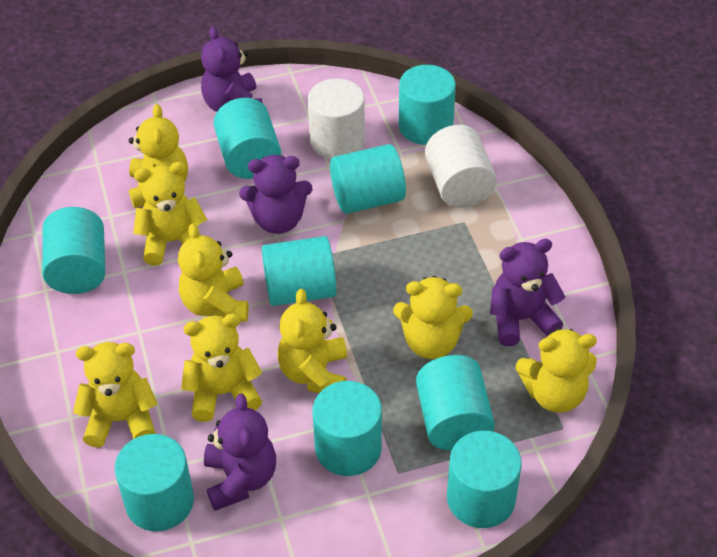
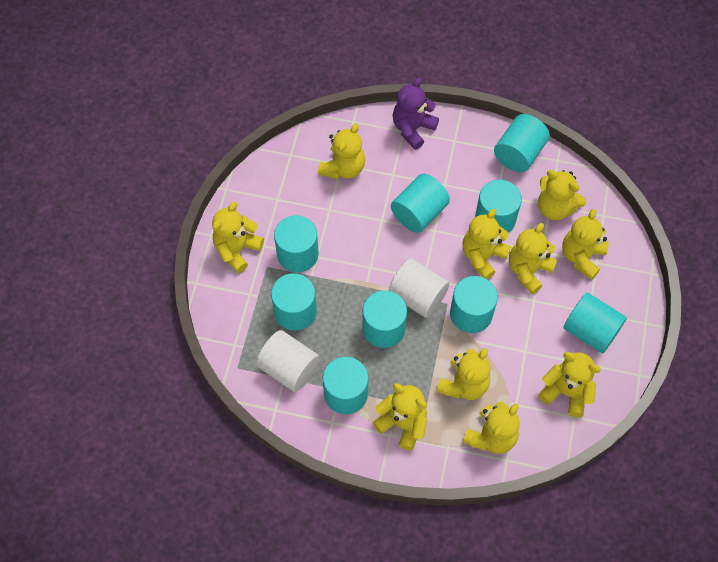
purple teddy bear: [201,26,262,112] [204,394,276,511] [239,155,312,234] [490,239,565,346] = 4 -> [393,78,439,150] = 1
yellow teddy bear: [73,342,157,448] [129,104,188,208] [133,162,207,265] [178,223,249,322] [181,314,262,422] [277,289,347,393] [393,276,473,359] [516,327,597,413] = 8 -> [212,202,264,273] [318,123,365,180] [372,383,427,451] [437,348,490,400] [462,209,511,280] [463,402,520,454] [509,223,557,294] [538,170,586,220] [538,352,601,417] [562,209,609,280] = 10

